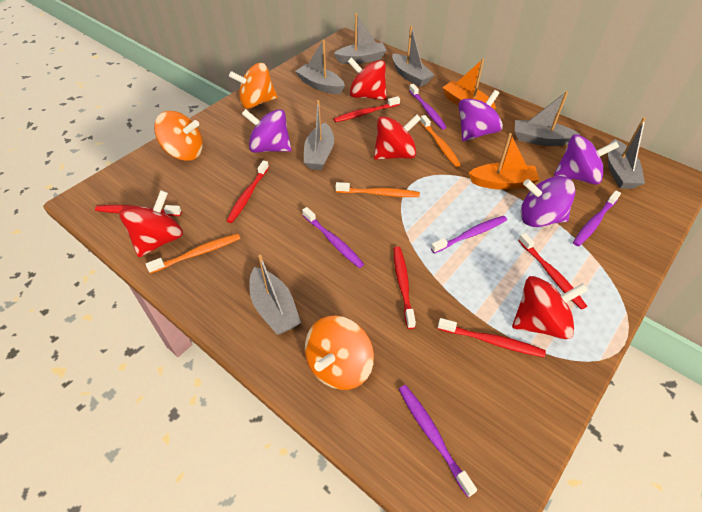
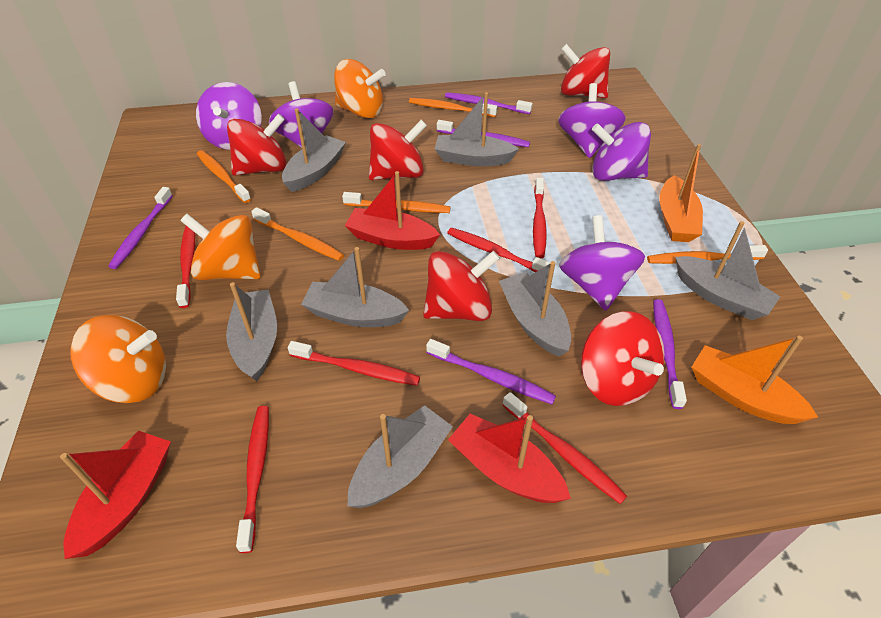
orange toothbrush: [146,234,240,274] [335,182,420,197] [420,115,461,167] = 3 -> [197,150,251,203] [251,207,344,261] [342,192,451,213] [409,98,497,117] [647,245,768,264] = 5
purple spinning top: [242,109,292,153] [458,90,503,141] [520,176,575,227] [554,134,619,185] = 4 -> [196,82,262,150] [269,81,333,148] [558,83,626,158] [559,215,645,311] [592,122,651,181] = 5
red boat: none = 0 -> [60,431,171,559] [344,171,440,250] [448,414,571,503] = 3
red spinning top: [119,190,183,257] [347,57,387,100] [374,114,421,160] [512,276,588,339] = 4 -> [227,114,287,176] [369,120,427,180] [423,251,500,321] [561,44,610,98] [581,311,665,406] = 5

